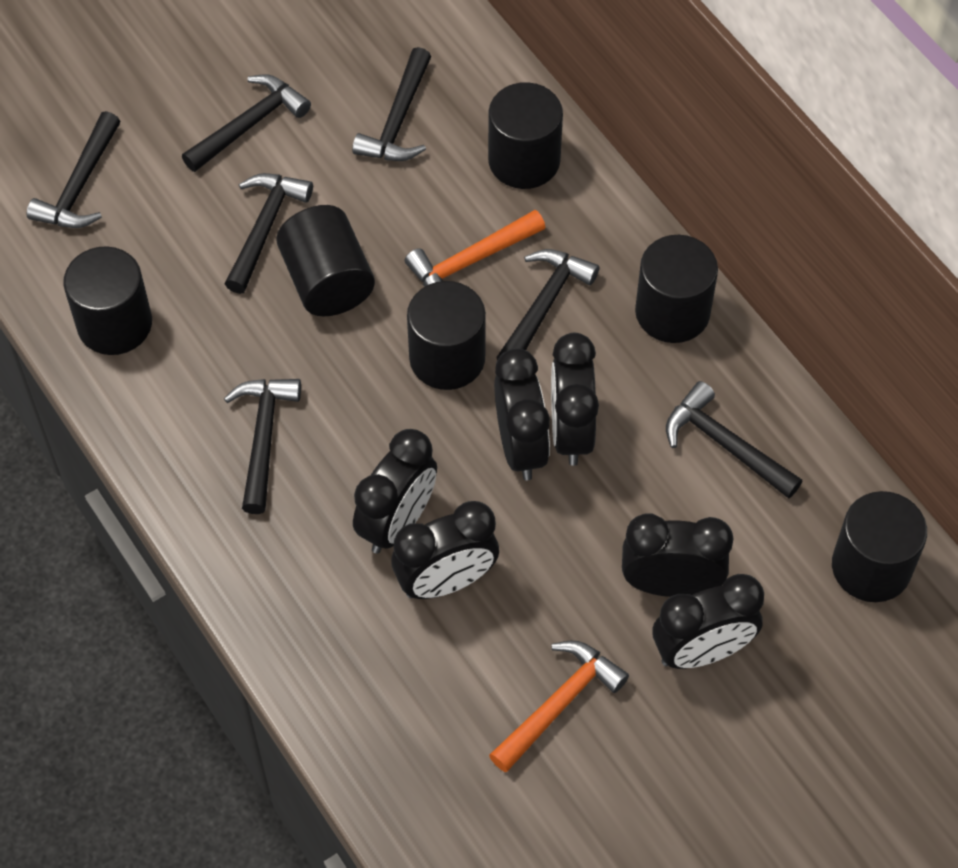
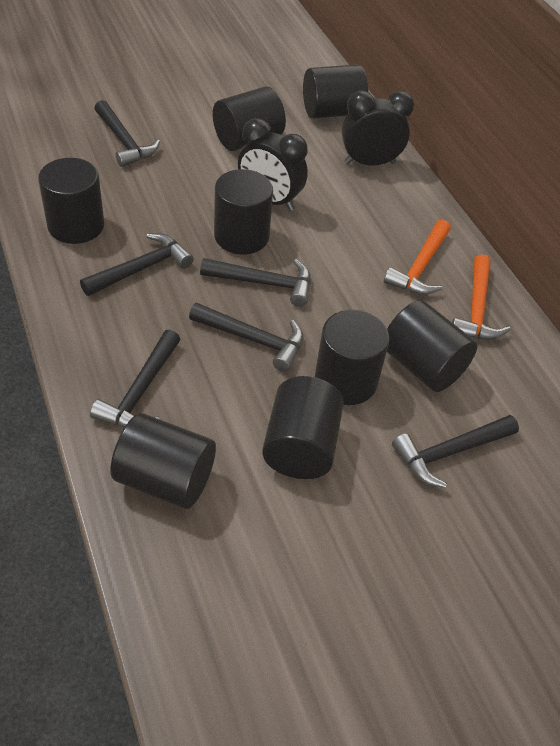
black clock: [353,429,437,554] [391,501,499,599] [494,348,550,481] [551,333,599,466] [622,513,733,597] [652,574,764,669] = 6 -> [238,118,308,211] [342,90,414,166] = 2
black cylinder: [63,246,152,355] [276,205,375,316] [407,281,486,390] [488,82,563,189] [635,235,718,343] [832,491,927,602] = 6 -> [38,158,104,244] [110,413,216,509] [213,86,286,151] [214,169,273,254] [262,376,344,479] [303,64,368,119] [315,310,389,405] [387,300,477,392] = 8
black hammer: [27,111,120,228] [182,74,311,172] [224,379,301,514] [225,173,313,294] [352,47,431,161] [496,249,599,360] [666,381,802,499] = 7 -> [80,233,194,296] [90,330,181,428] [94,100,160,167] [189,303,303,372] [200,258,311,307] [392,415,519,488] = 6

